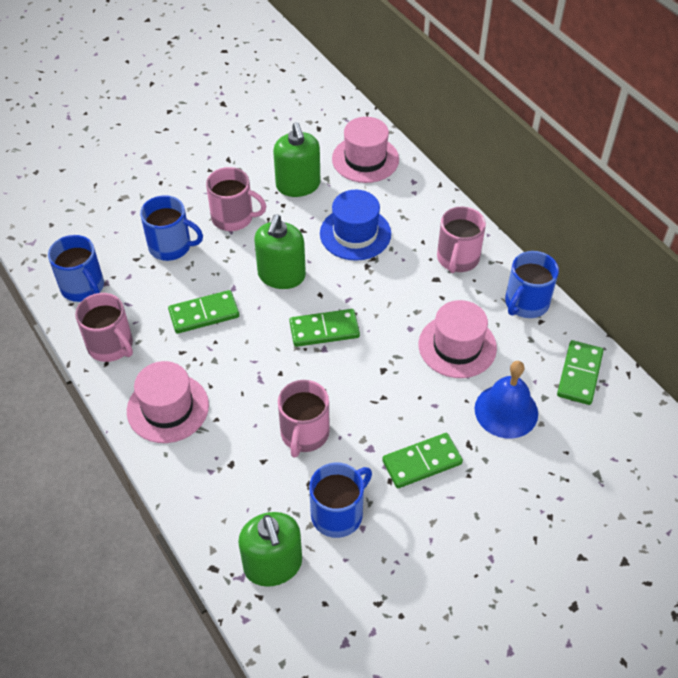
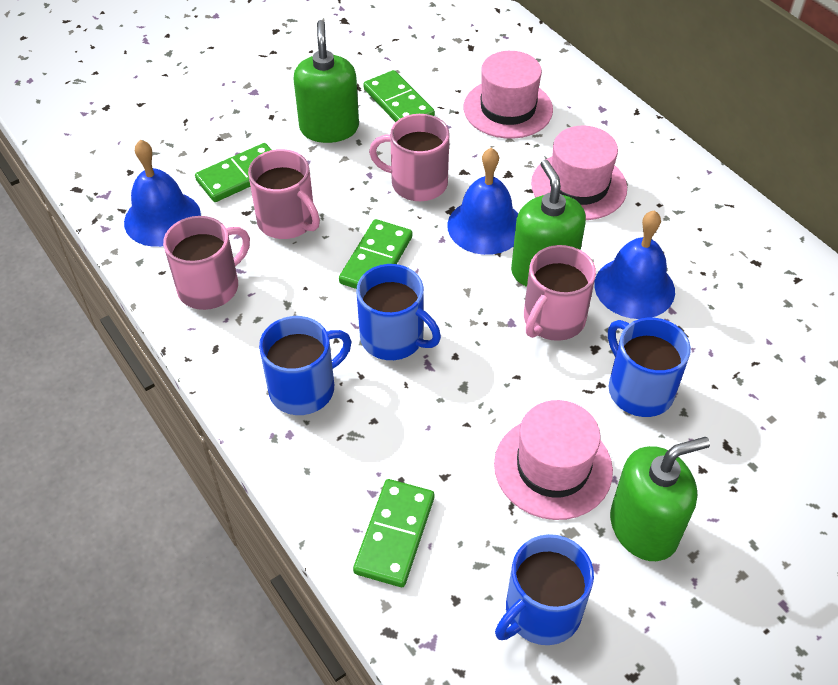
blue bell: [475,361,538,438] = 1 -> [124,140,201,247] [447,148,518,255] [594,210,675,319] = 3
blue hat: [320,190,391,261] = 1 -> none = 0

